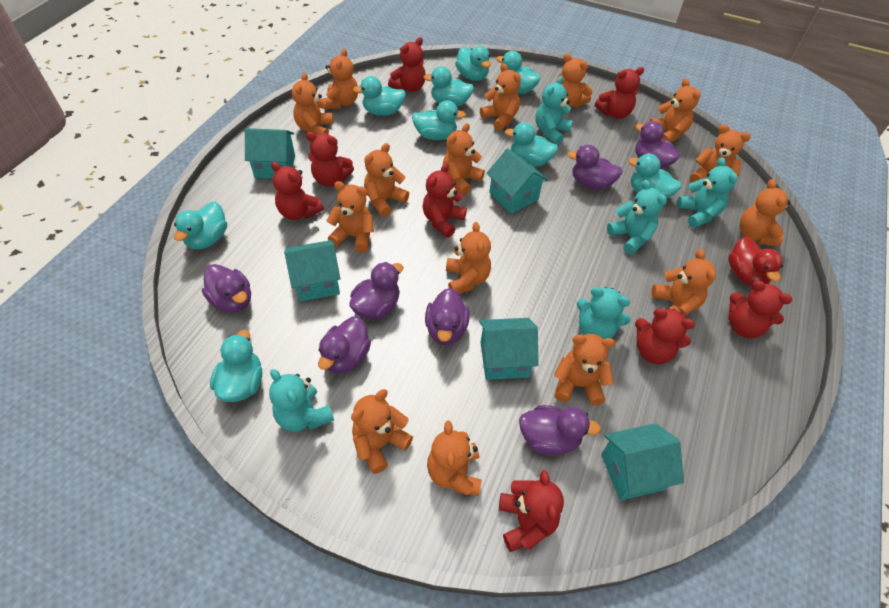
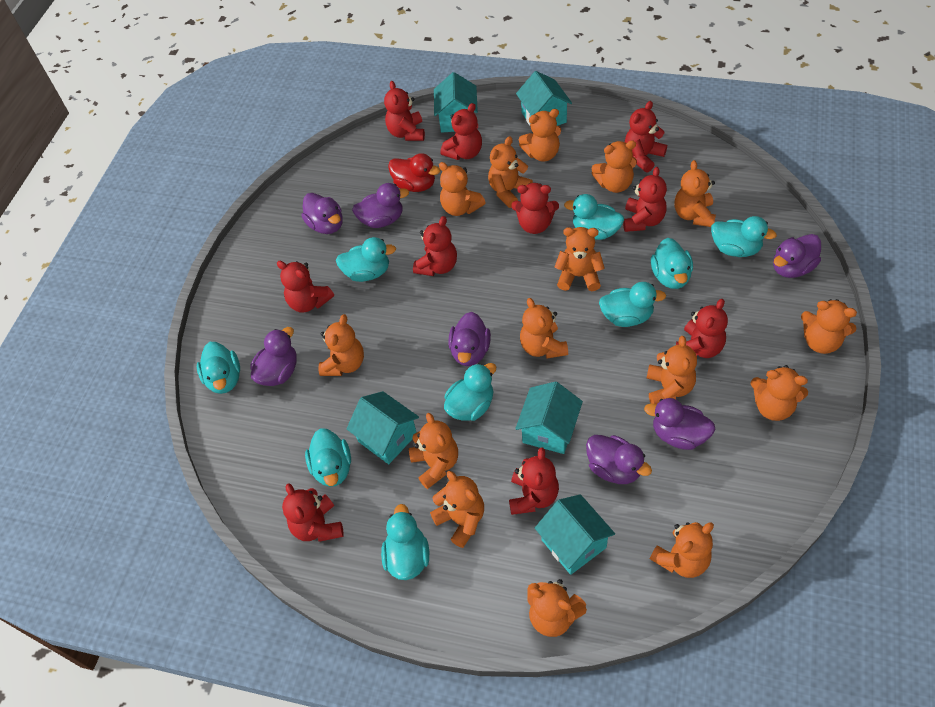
red teddy bear: [271,162,324,220] [306,132,354,187] [388,37,426,92] [423,163,467,237] [499,470,564,552] [595,67,644,119] [635,308,695,364] [728,281,792,338] = 8 -> [277,261,334,313] [282,483,344,542] [384,81,425,141] [413,216,457,276] [440,103,482,160] [509,447,559,515] [511,183,559,234] [623,167,667,232] [625,101,667,172] [676,299,728,358] = 10
turquoise teddy bear: [269,369,334,432] [535,76,572,145] [577,287,630,339] [607,180,667,254] [677,157,738,228] = 5 -> none = 0

